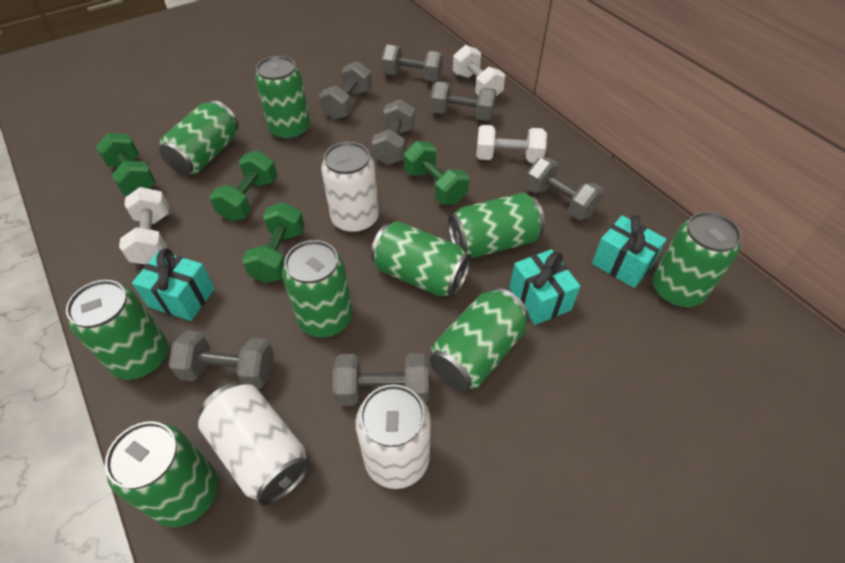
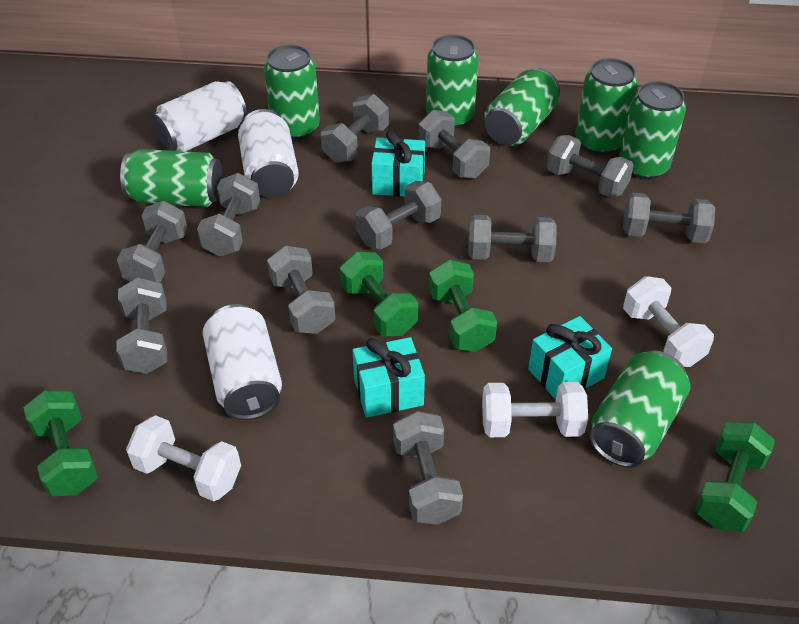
green can: [66,280,168,380] [105,421,218,527] [159,100,238,175] [255,56,310,140] [282,240,353,337] [371,221,471,297] [430,288,529,391] [448,193,545,258] [653,212,742,307] = 9 -> [120,149,223,207] [264,45,320,140] [426,35,479,129] [484,68,560,146] [576,58,638,155] [589,350,690,468] [619,81,686,180] = 7
grey dumbbell: [168,331,274,389] [319,61,372,120] [333,353,429,406] [371,99,415,165] [381,45,443,82] [430,81,496,121] [525,157,604,220] = 7 -> [116,277,167,374] [117,201,187,282] [197,173,260,256] [267,246,335,334] [320,94,389,163] [355,181,441,249] [393,411,463,525] [419,110,490,179] [468,215,557,262] [546,135,634,198] [623,192,715,243] = 11

